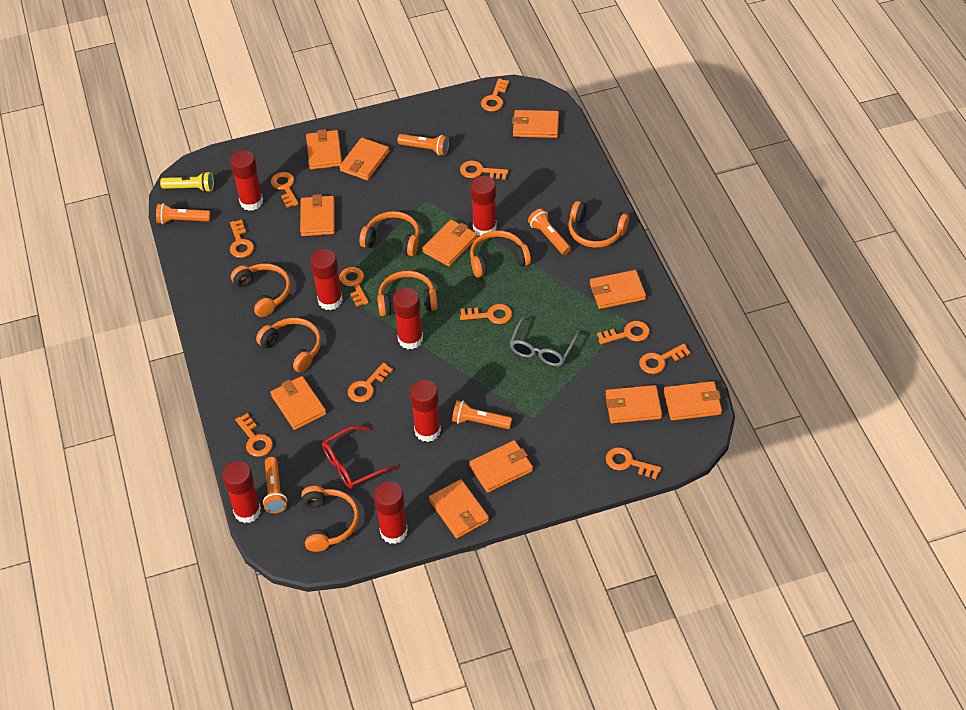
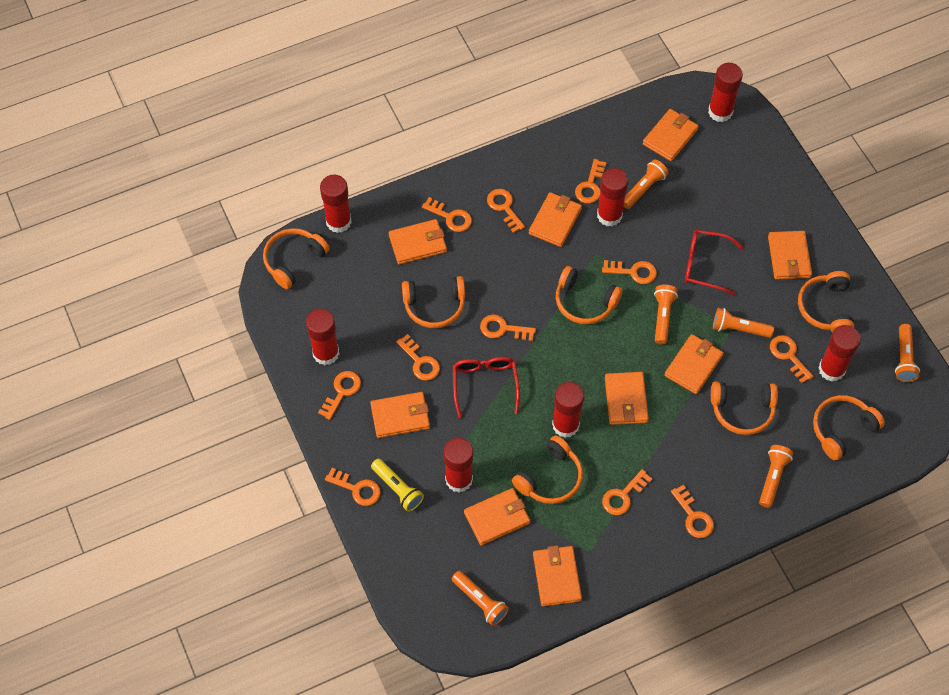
grey glasses: [510,315,580,366] = 1 -> none = 0
orange flashlight: [156,203,210,224] [263,457,287,513] [397,134,449,155] [452,400,512,429] [528,209,571,255] = 5 -> [452,571,509,626] [624,159,669,209] [654,285,678,345] [713,308,774,338] [759,445,793,508] [895,324,920,382] = 6
orange wallet: [271,376,326,430] [300,194,335,236] [306,129,342,170] [339,138,389,180] [422,220,477,267] [429,479,489,538] [469,440,533,493] [512,110,559,138] [590,270,646,309] [605,385,662,423] [664,381,722,421] = 11 -> [370,392,430,438] [388,219,447,265] [464,488,530,545] [529,192,582,247] [533,545,582,607] [605,372,649,425] [643,109,699,161] [664,334,724,394] [768,231,812,279] = 9
red glasses: [322,426,397,489] = 1 -> [453,357,520,418] [685,230,744,296] = 2

